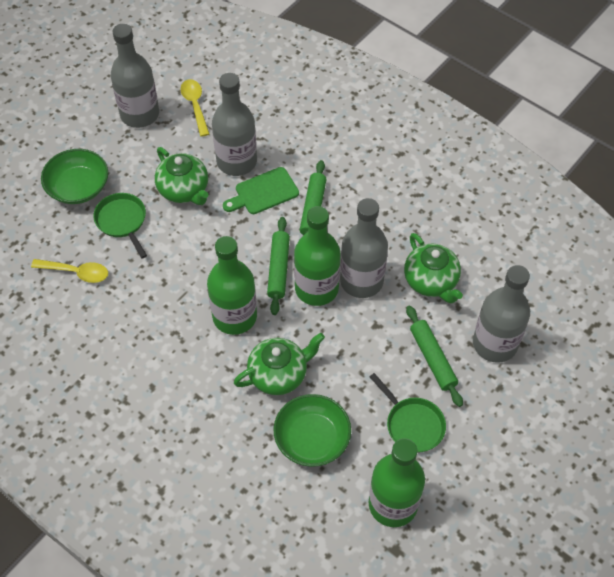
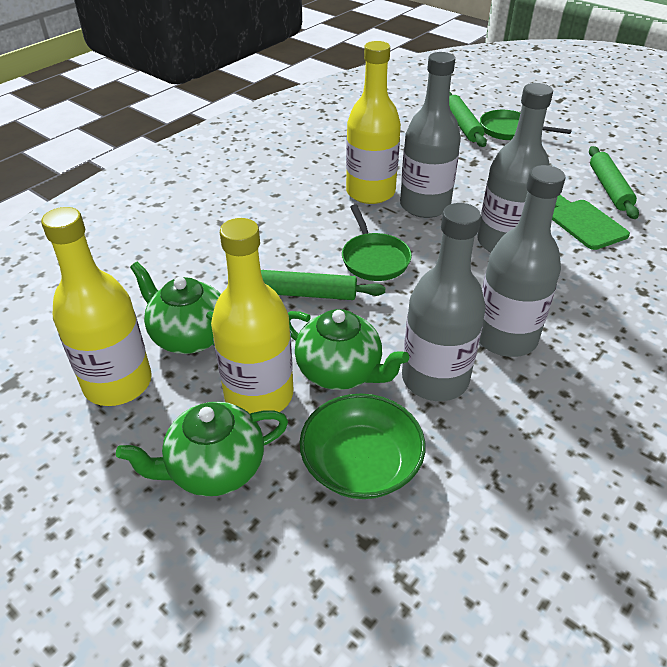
green bottle: [207,236,257,335] [294,206,341,306] [369,438,425,527] = 3 -> none = 0
green bowl: [41,149,108,204] [273,394,351,467] = 2 -> [299,394,425,499] = 1
yellow bottle: none = 0 -> [41,207,152,406] [211,218,293,413] [346,41,401,204] = 3
yellow spoon: [31,259,108,283] [181,79,209,137] = 2 -> none = 0

